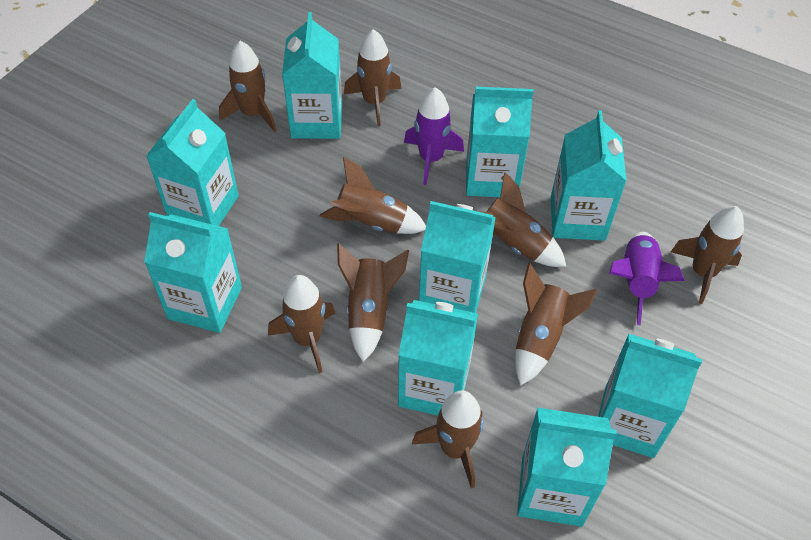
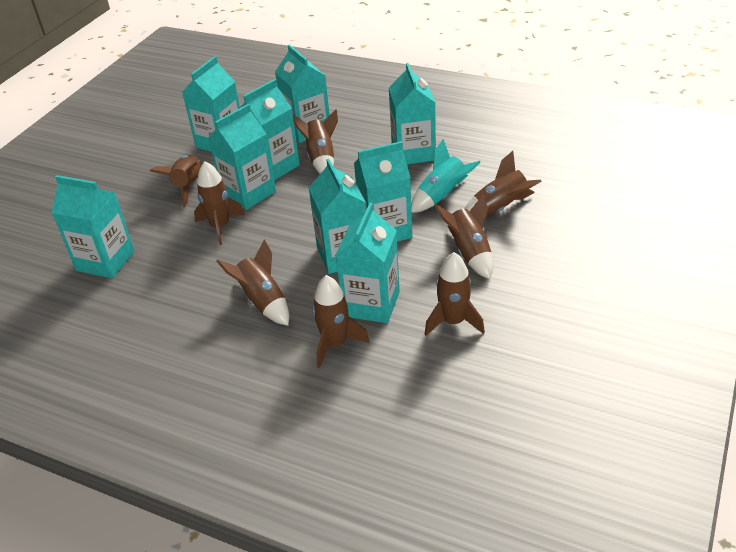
brown rocket: [219,41,276,132] [268,275,335,373] [320,157,426,234] [337,243,409,362] [344,29,401,126] [412,390,484,489] [477,172,566,267] [515,263,598,386] [671,206,744,304] = 9 -> [150,155,201,207] [194,161,245,245] [216,239,289,326] [292,109,338,174] [312,275,369,368] [425,252,485,336] [435,195,493,279] [464,151,542,216] = 8
purple rocket: [404,87,464,185] [609,232,685,325] = 2 -> none = 0
turquoise rocket: none = 0 -> [411,139,481,213] = 1

